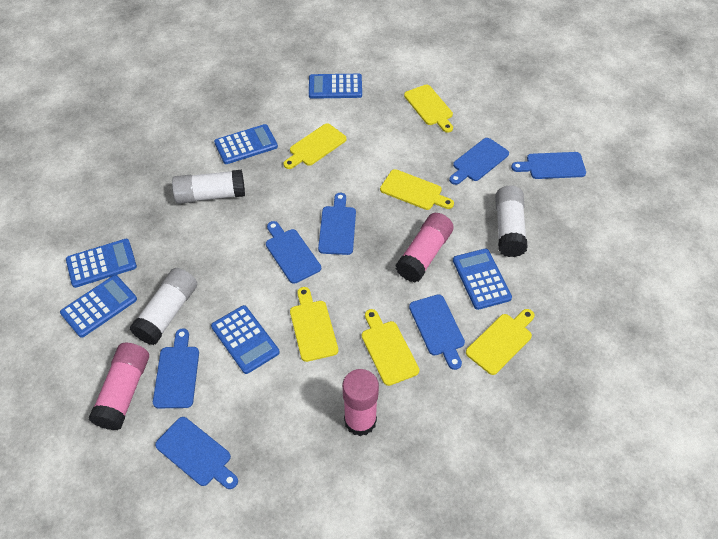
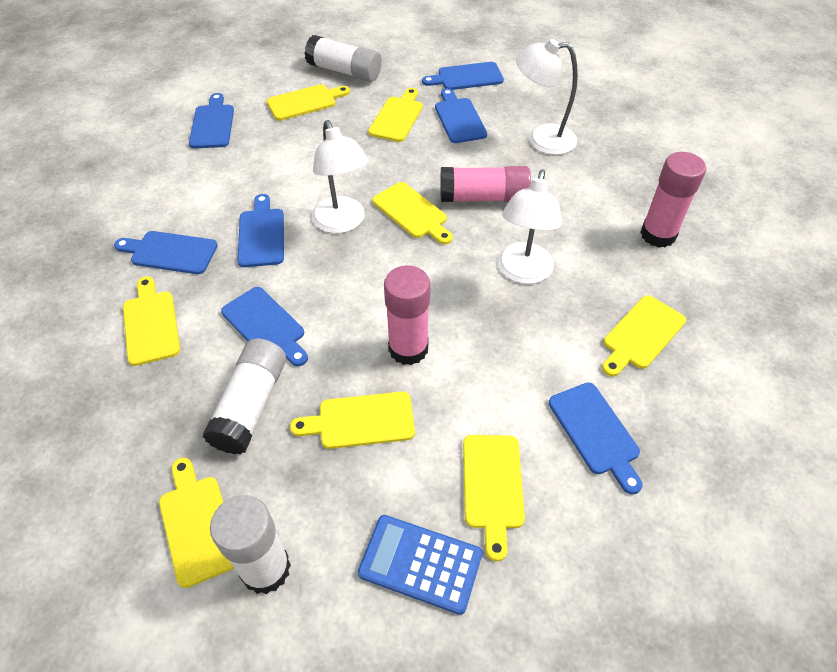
blue calculator: [60,275,137,338] [66,239,137,288] [211,305,280,374] [214,124,278,164] [309,74,362,99] [453,249,512,310] = 6 -> [358,515,483,615] = 1
white lamp: none = 0 -> [312,120,368,233] [498,170,562,284] [516,39,578,155] = 3
yellow cutting board: [283,124,347,169] [290,287,338,362] [362,309,420,386] [380,169,454,210] [404,85,453,133] [466,309,535,375] = 6 -> [123,276,180,366] [159,458,234,588] [266,84,350,121] [290,392,415,449] [368,88,423,142] [372,182,453,244] [463,435,525,561] [602,295,686,377] = 8

